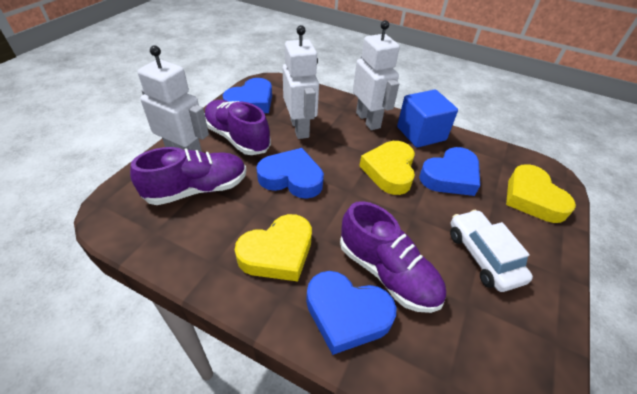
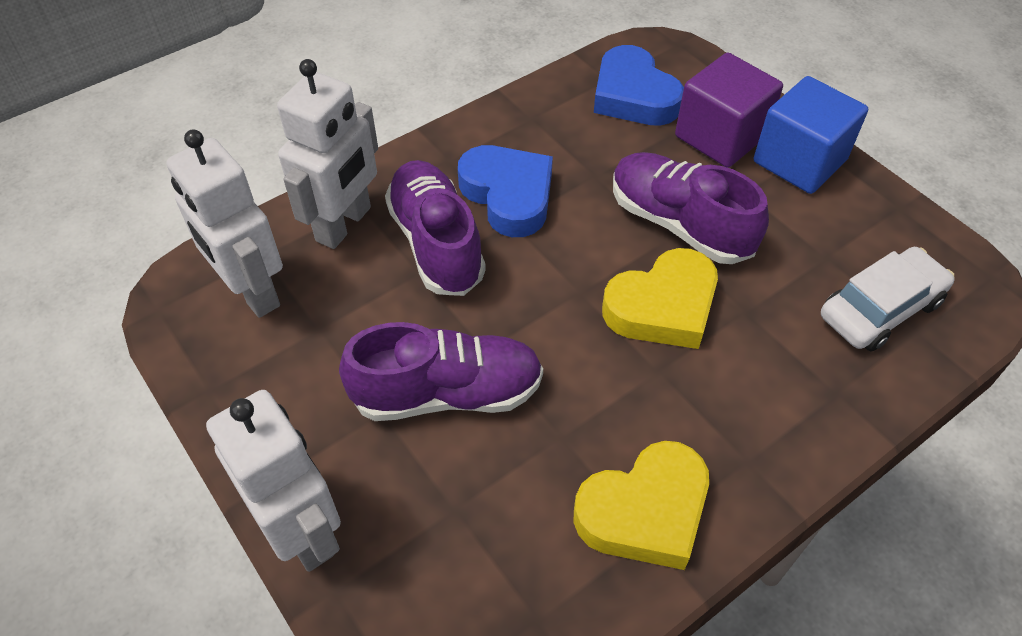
blue heart: [223,78,272,113] [256,148,324,199] [306,271,397,355] [419,147,480,196] = 4 -> [458,145,553,237] [594,45,684,126] = 2
purple cube: none = 0 -> [675,53,783,168] = 1
yellow heart: [235,214,312,282] [359,141,415,195] [506,164,576,223] = 3 -> [573,441,709,570] [602,248,718,349] = 2

